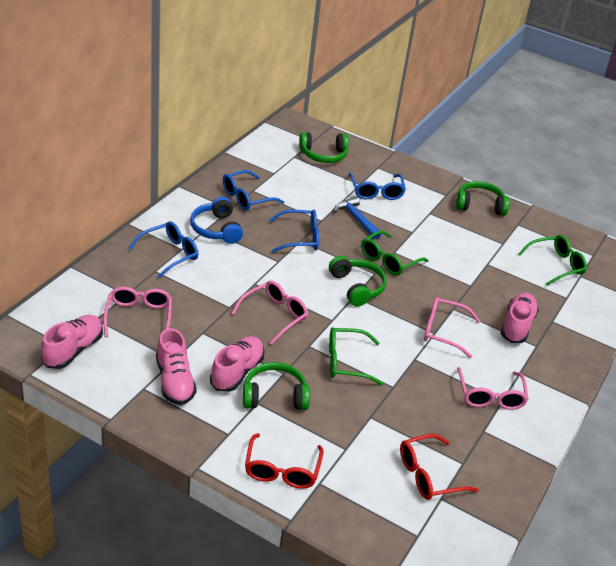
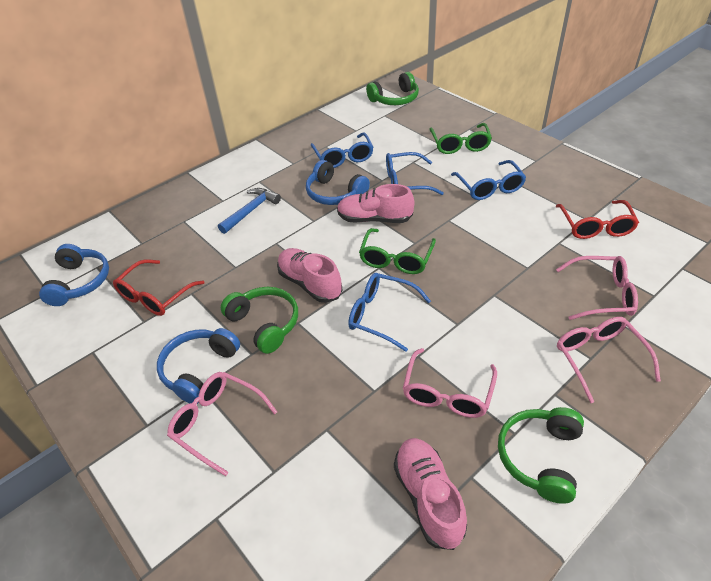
blue headphones: [190,197,243,244] = 1 -> [39,244,109,306] [157,328,240,404] [306,160,370,205] = 3
green glasses: [329,327,383,385] [361,230,429,275] [518,235,587,286] = 3 -> [359,228,436,274] [430,123,492,154] = 2
green headphones: [243,362,310,410] [299,132,349,163] [329,256,387,307] [456,181,510,216] = 4 -> [221,287,298,354] [366,72,419,105] [498,407,584,504] = 3
pink shoe: [41,315,103,369] [156,328,197,405] [210,336,265,392] [501,293,539,343] = 4 -> [277,248,342,303] [337,184,414,223] [394,438,467,550] = 3

